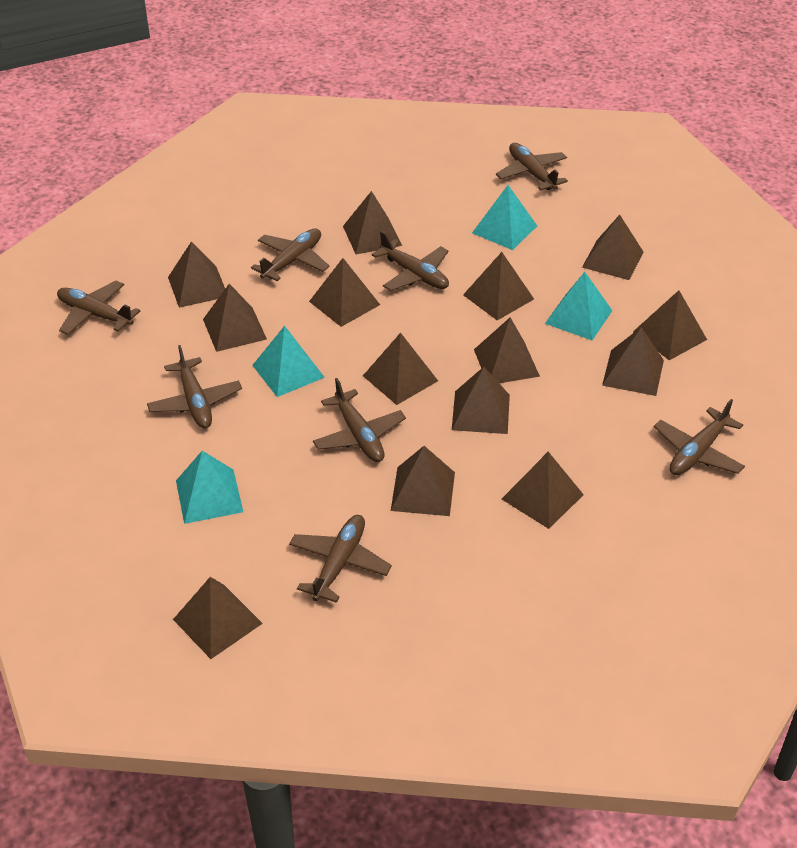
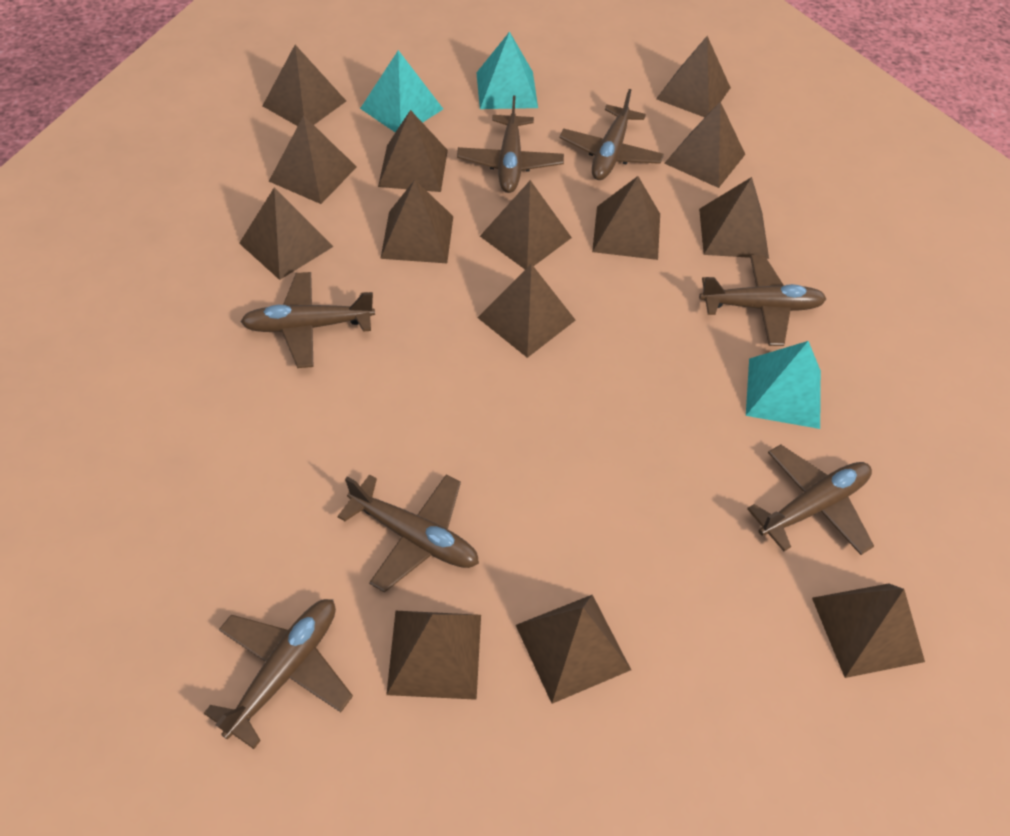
brown plane: [57,280,140,335] [147,345,242,428] [251,228,330,281] [289,515,392,603] [313,378,406,462] [372,231,449,291] [496,143,568,190] [654,399,745,475] = 8 -> [204,599,353,749] [240,272,375,368] [337,474,479,592] [457,95,564,193] [559,89,664,180] [699,255,827,346] [747,445,874,555] = 7
turquoise pyramid: [176,451,243,524] [252,326,325,397] [472,185,537,250] [545,272,613,340] = 4 -> [360,50,443,132] [477,32,538,109] [746,341,821,429] = 3

